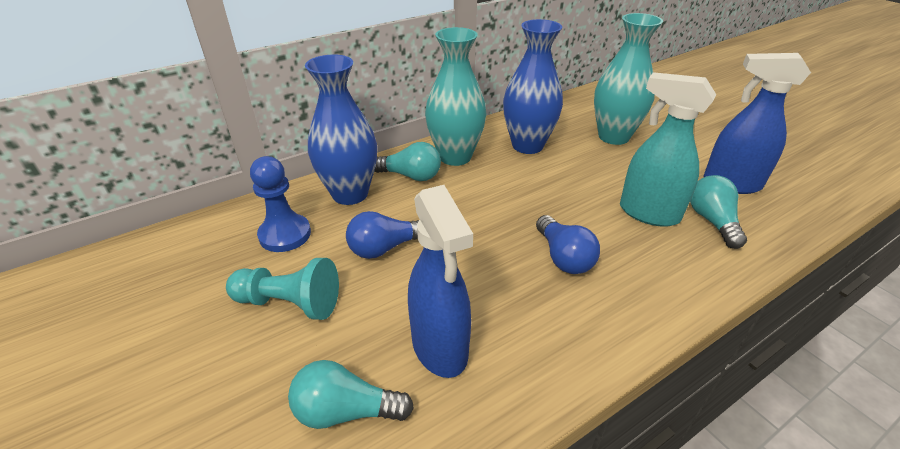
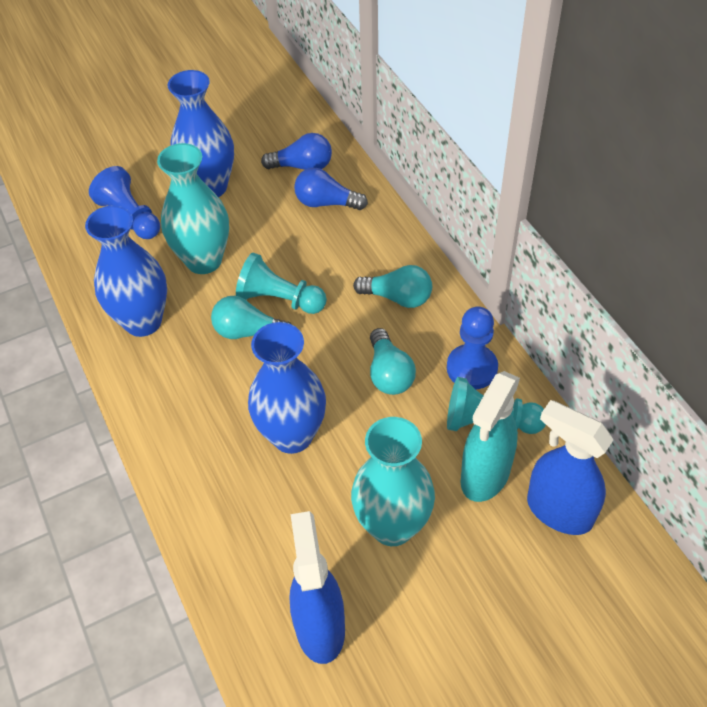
blue pawn: [250,156,311,252] = 1 -> [89,166,160,239] [447,306,498,389] = 2
blue vase: [305,54,377,205] [503,19,563,154] = 2 -> [85,205,167,337] [167,70,234,197] [248,322,326,454] = 3
turquoise pawn: [226,258,339,320] = 1 -> [236,253,327,314] [447,377,546,434] = 2

